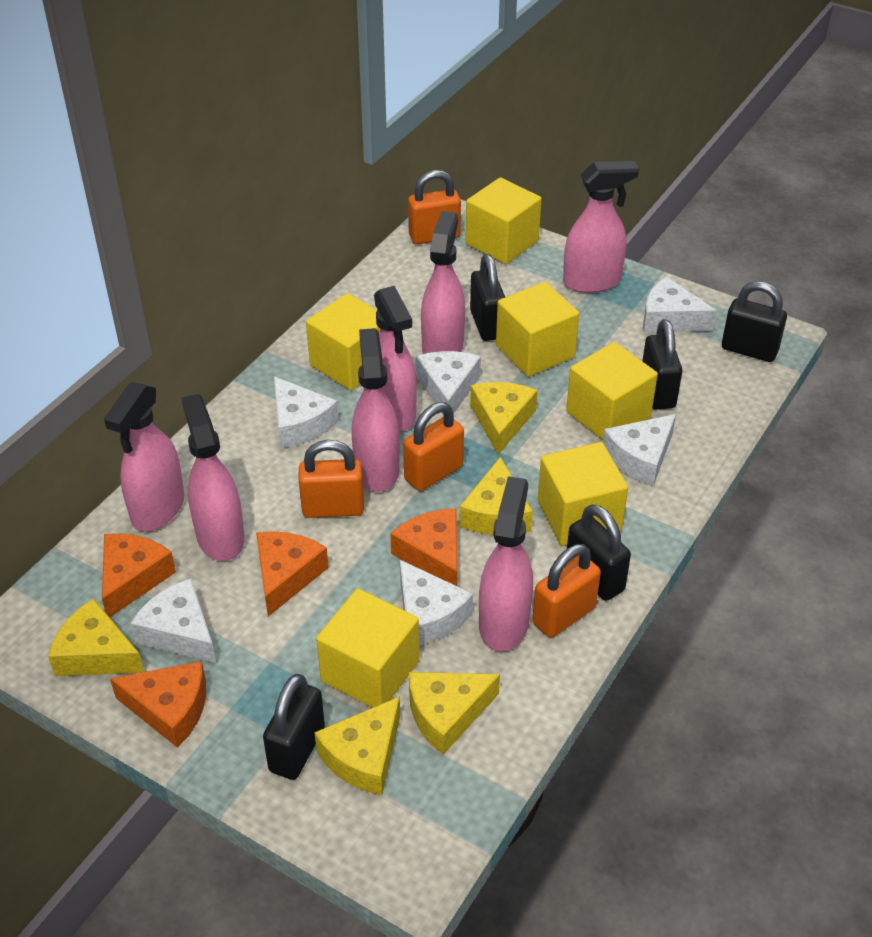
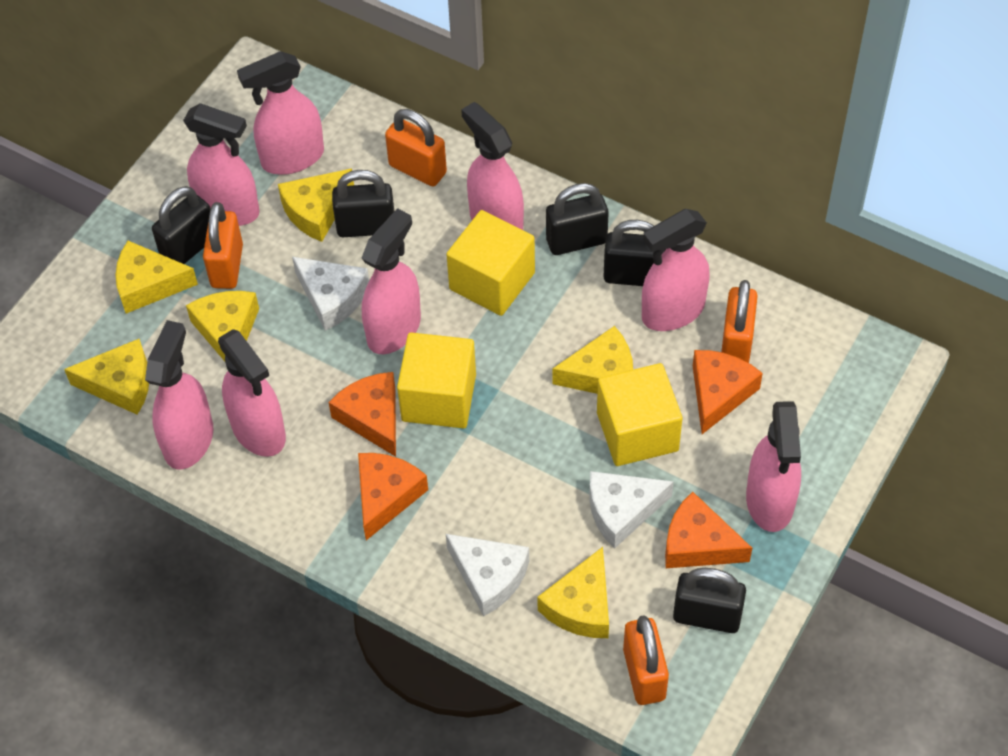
pink spray bottle: [104,382,185,532] [181,394,245,561] [352,328,400,492] [374,286,417,431] [421,211,465,354] [479,476,533,652] [563,161,639,293] = 7 -> [145,320,213,470] [183,103,260,226] [218,329,286,457] [237,51,324,175] [362,208,421,354] [461,102,524,230] [642,209,710,331] [746,401,801,532] = 8
white cheese: [130,578,216,663] [274,376,339,448] [400,560,473,645] [415,351,481,414] [603,414,676,486] [643,276,717,332] = 6 -> [292,257,369,331] [446,534,529,616] [589,471,674,549] = 3
yellow cheese: [48,598,144,676] [314,696,400,795] [409,672,500,754] [459,457,533,535] [470,382,538,455] = 5 -> [64,339,149,415] [115,241,198,314] [186,291,259,361] [278,168,354,242] [537,547,609,638] [553,326,633,394] = 6
yellow cube: [306,293,380,391] [316,589,419,708] [465,177,542,264] [496,282,579,377] [538,442,628,546] [566,342,658,440] = 6 -> [397,332,476,429] [446,210,535,316] [597,363,682,466] = 3

